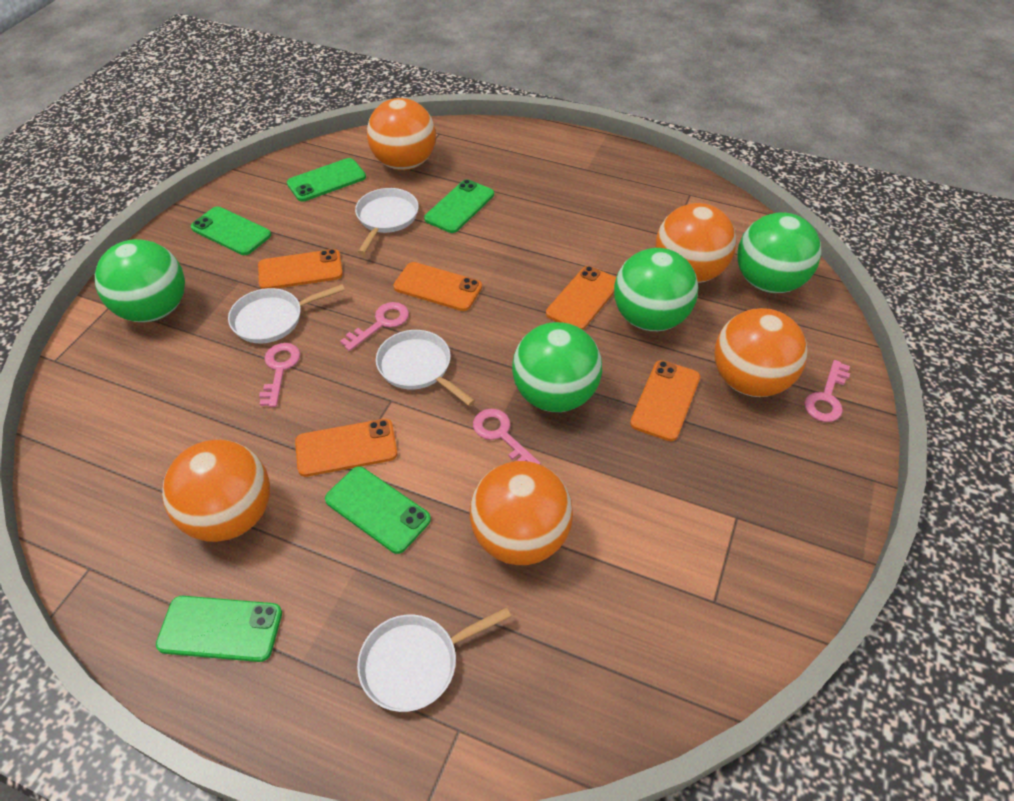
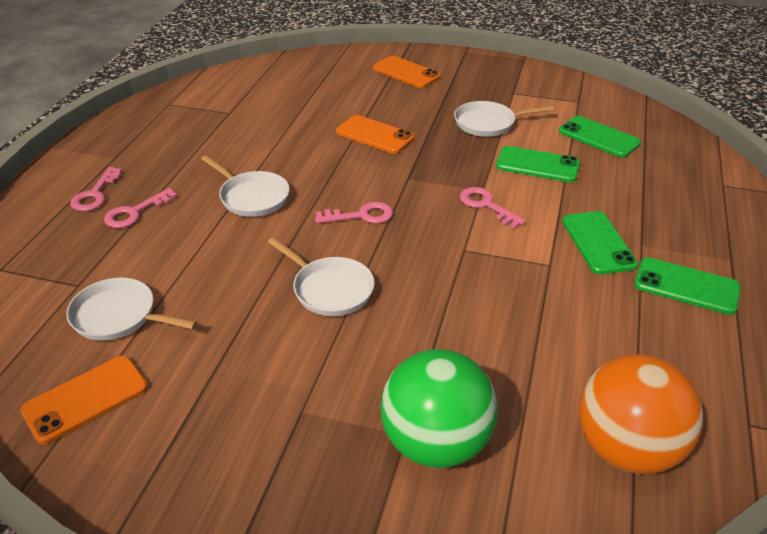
green ball: [95,239,185,322] [512,322,602,412] [614,248,698,331] [737,212,821,293] = 4 -> [380,349,498,468] = 1
green phone: [156,596,282,662] [191,206,271,255] [287,158,366,202] [325,466,431,554] [424,179,494,233] = 5 -> [496,146,580,182] [559,116,641,158] [562,211,638,274] [634,257,741,315] = 4
orange ball: [162,440,270,542] [367,98,436,170] [470,461,573,565] [656,203,736,283] [714,308,808,397] = 5 -> [579,354,703,474] = 1
orange phone: [258,249,343,289] [295,419,397,477] [393,262,482,311] [546,266,616,330] [630,360,700,441] = 5 -> [20,356,148,444] [336,115,415,154] [373,56,441,88] = 3

